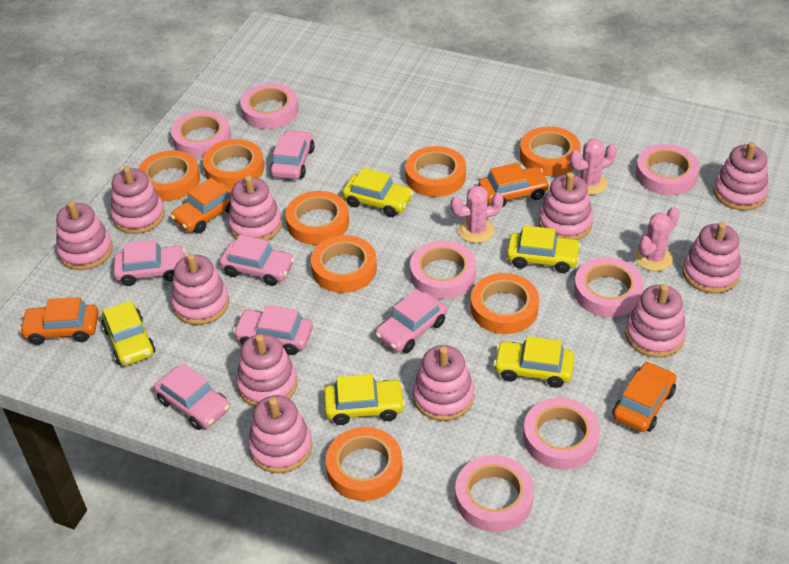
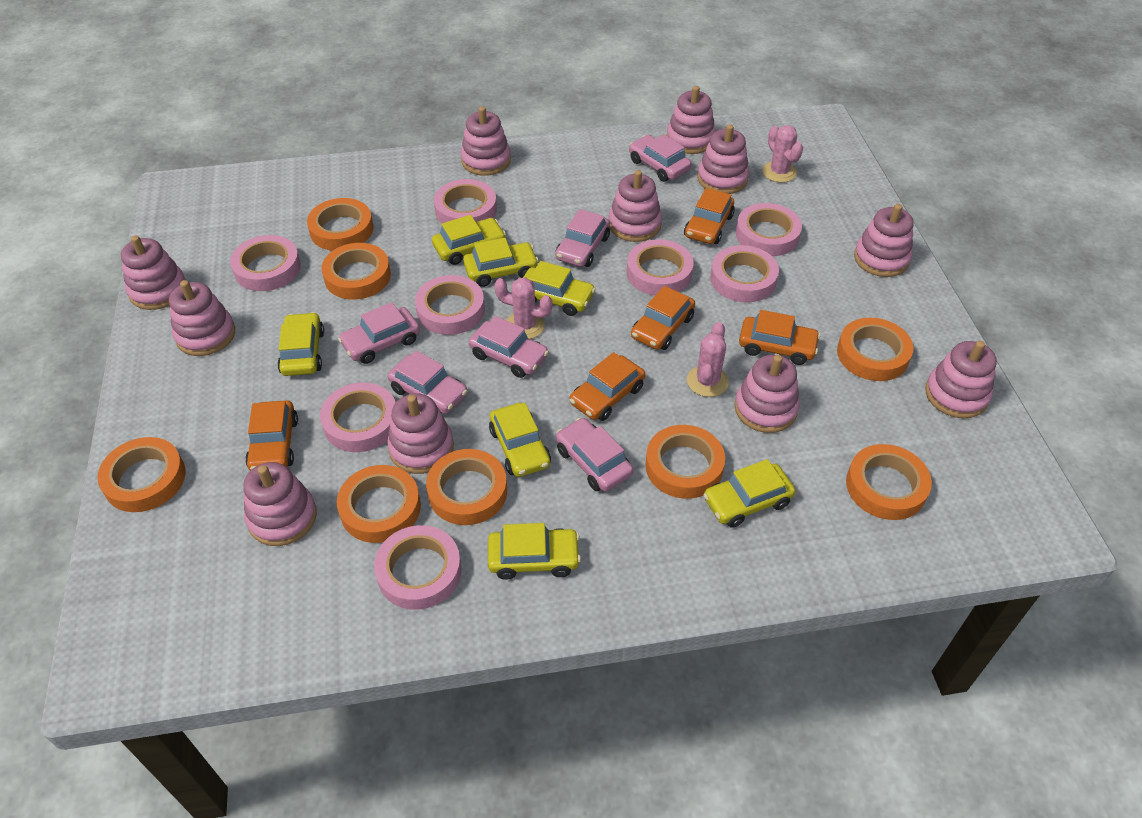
orange car: [19,297,98,345] [171,178,232,234] [478,163,550,208] [613,362,676,432] = 4 -> [245,400,298,471] [569,352,645,421] [631,286,695,350] [684,188,735,244] [739,310,820,365] = 5
pink tape: [171,110,231,158] [240,83,298,129] [410,241,476,299] [455,455,534,532] [523,398,600,469] [574,257,643,317] [636,144,700,196] = 7 -> [230,235,301,291] [320,382,396,452] [374,525,462,610] [415,275,485,335] [434,179,497,224] [627,239,694,296] [710,245,779,302] [736,203,802,256] = 8
yellow car: [101,301,155,366] [324,374,405,425] [342,168,413,217] [494,336,574,388] [507,226,581,273] = 5 -> [277,312,324,376] [432,215,506,265] [463,238,539,287] [488,523,581,580] [489,403,551,477] [523,261,596,316] [703,459,795,528] = 7

